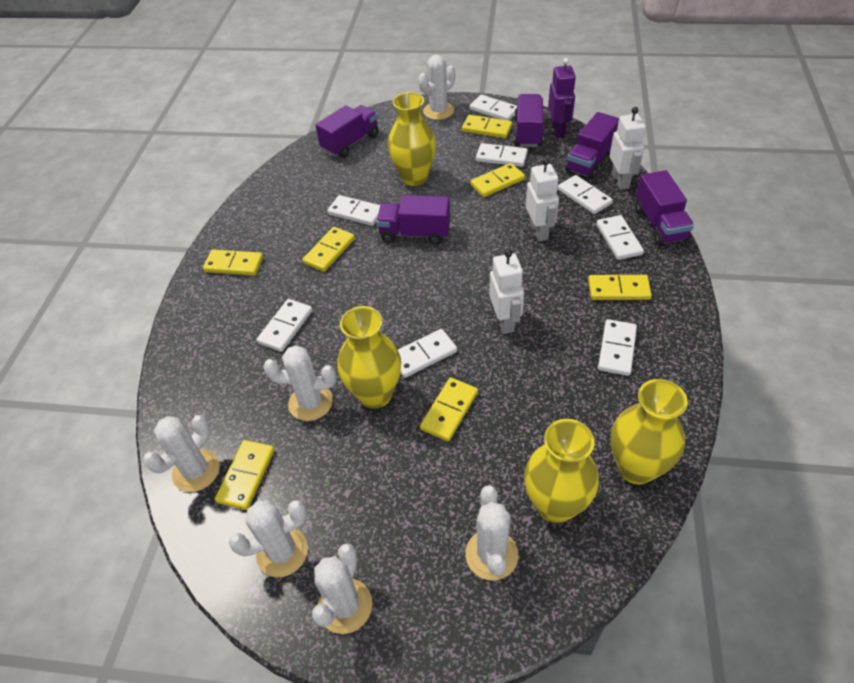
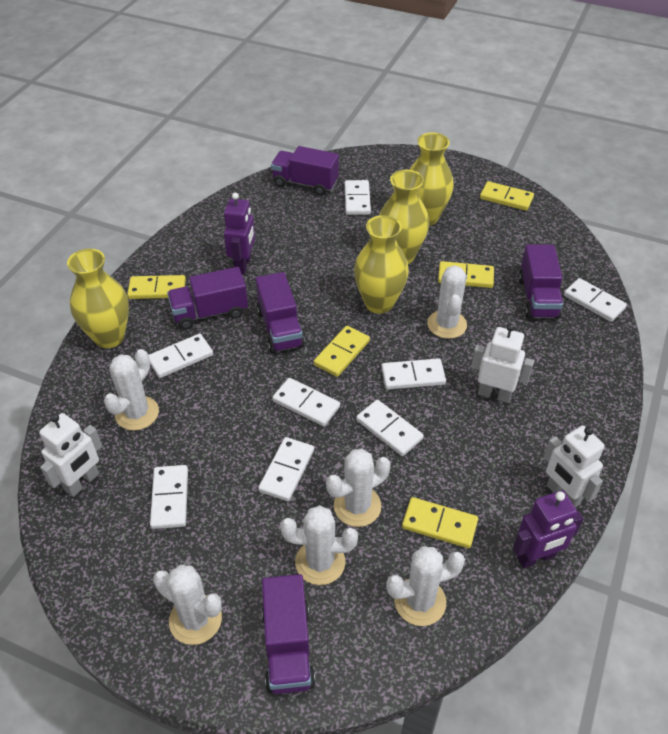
purple robot: [548,58,576,138] = 1 -> [224,193,255,274] [513,490,584,568] = 2
yellow domino: [203,250,263,275] [215,440,275,510] [302,227,355,272] [420,378,478,441] [462,115,512,138] [470,163,525,197] [588,275,652,300] = 7 -> [127,275,186,299] [314,326,370,377] [402,497,478,548] [438,261,494,288] [480,181,534,211] = 5

